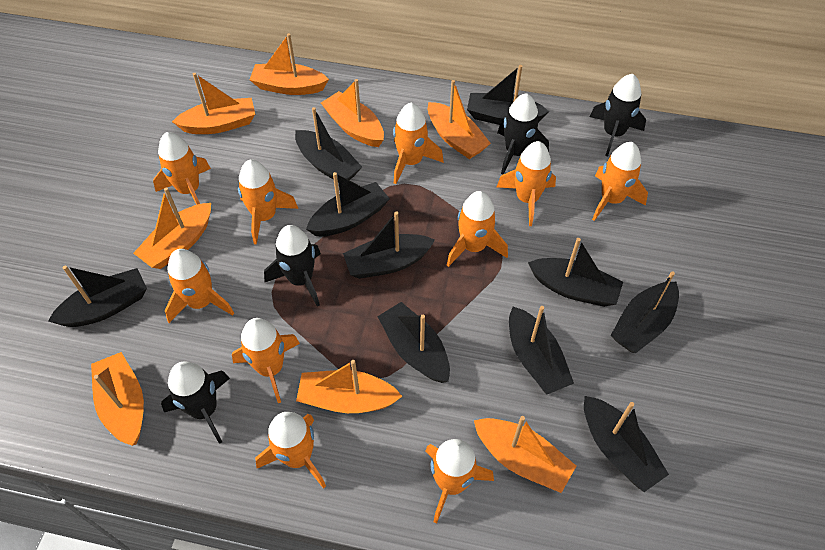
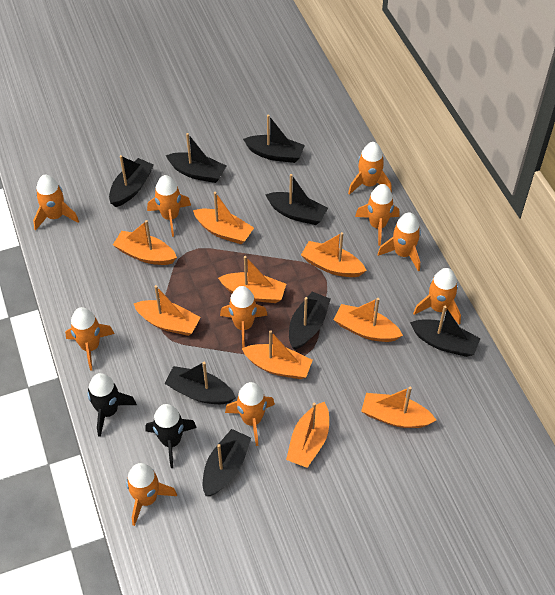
black boat: [48,265,147,327] [295,107,362,180] [306,172,390,236] [343,211,435,279] [377,302,450,383] [467,65,549,125] [509,306,574,394] [528,238,623,307] [584,396,669,492] [611,271,679,353] = 10 -> [109,155,154,207] [164,362,236,404] [166,133,226,183] [203,429,251,496] [243,115,305,163] [265,174,328,225] [289,292,331,350] [410,306,481,357] = 8
black rocket: [161,361,230,444] [264,225,321,307] [498,93,549,175] [590,74,646,157] = 4 -> [88,373,137,437] [145,404,197,468] = 2
orange boat: [91,352,144,446] [133,187,211,269] [172,73,255,134] [249,33,329,95] [296,360,402,413] [321,79,384,147] [428,80,491,159] [474,416,576,493] = 8 -> [113,220,177,265] [134,285,201,336] [193,192,254,244] [218,256,286,303] [242,330,313,379] [286,402,329,468] [301,232,367,277] [333,298,403,342] [361,387,436,428] = 9

